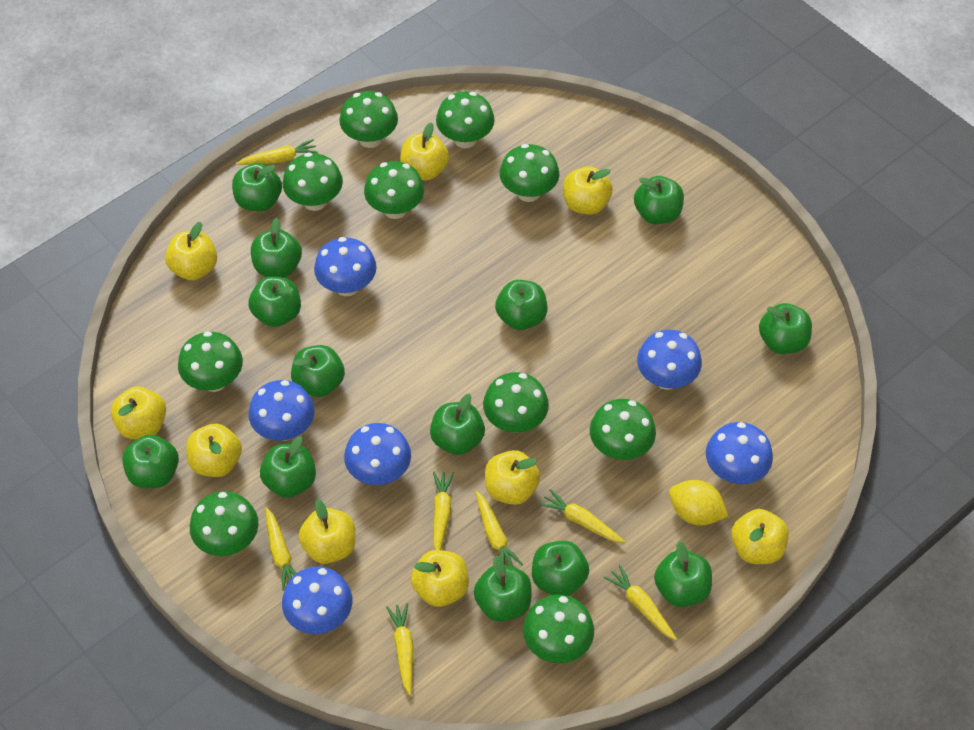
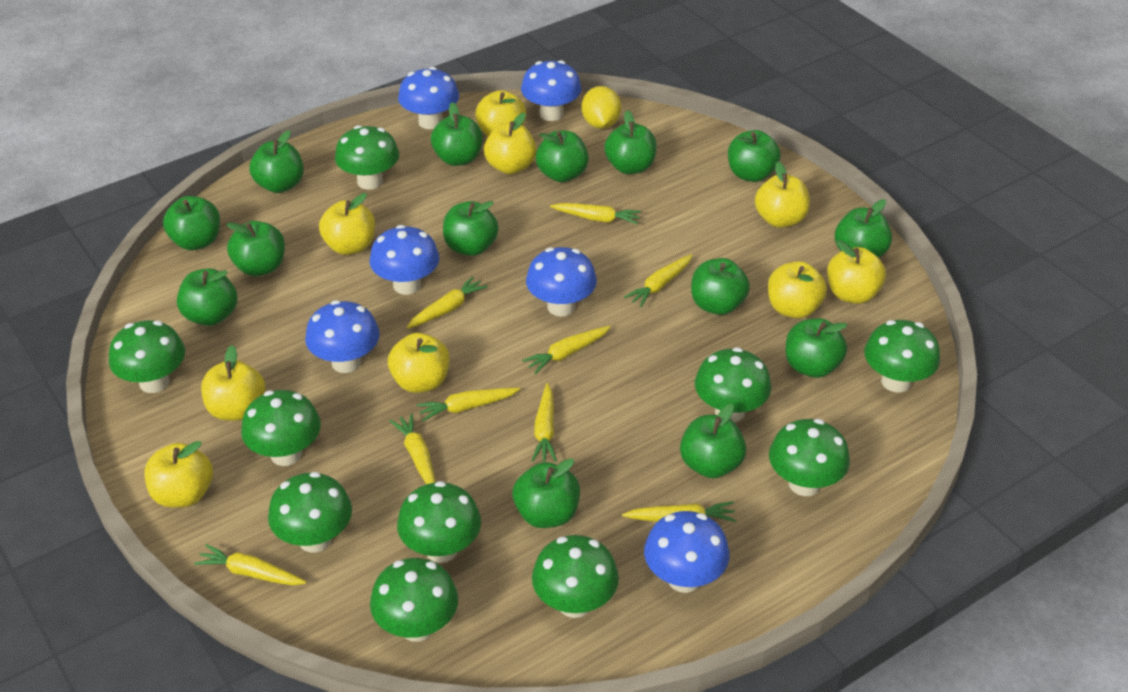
green apple: [122,435,179,488] [232,163,282,211] [249,277,301,327] [251,218,302,278] [260,437,316,498] [291,345,345,397] [430,394,485,455] [474,556,532,622] [495,280,547,330] [532,541,589,596] [634,176,684,224] [654,541,712,607] [759,303,812,354] = 13 -> [163,196,220,250] [177,268,237,326] [226,221,285,276] [249,130,304,193] [431,102,483,166] [443,201,499,256] [513,458,580,528] [536,130,589,182] [604,110,657,174] [680,404,746,478] [691,258,750,315] [728,130,781,182] [785,318,847,378] [835,199,892,258] = 14
yellow carrot: [236,139,318,165] [265,507,297,591] [386,603,414,695] [433,472,454,550] [476,491,523,567] [539,489,625,543] [604,565,677,640] = 7 -> [194,544,306,585] [389,413,436,484] [407,276,488,329] [416,388,520,421] [522,326,611,374] [532,383,557,462] [550,203,641,225] [622,501,736,522] [624,254,693,307] = 9

